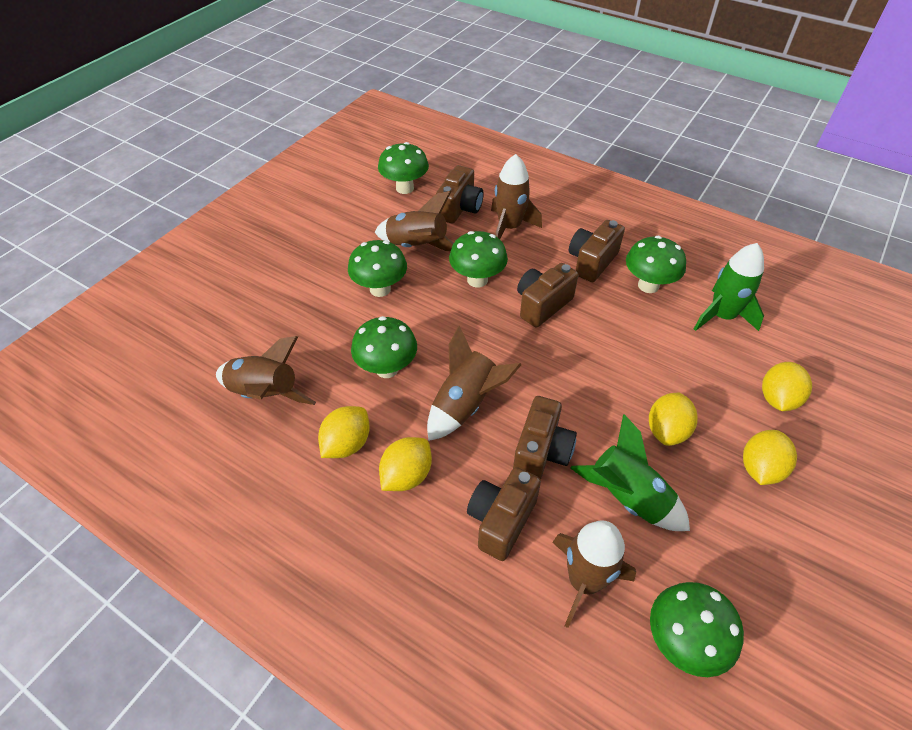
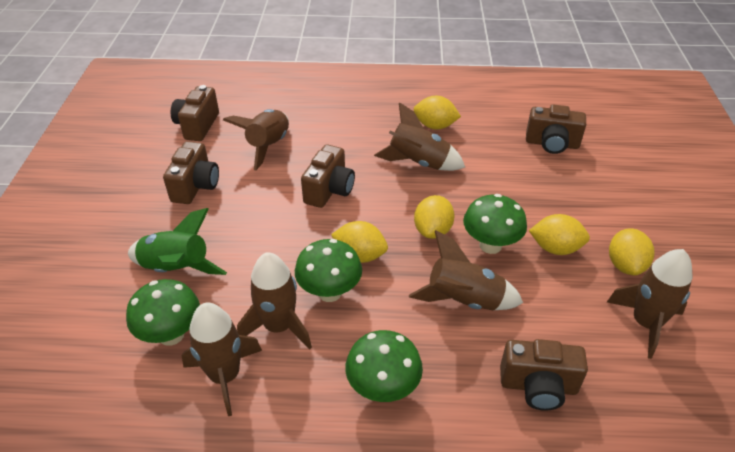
brown rocket: [216,336,316,405] [375,191,454,251] [427,326,522,441] [491,154,542,239] [552,520,636,628] = 5 -> [182,302,262,416] [223,109,289,170] [237,252,312,350] [374,102,465,171] [409,230,523,310] [607,249,693,359] = 6
green mushroom: [348,240,407,297] [351,316,417,378] [378,142,429,194] [449,231,508,288] [626,236,686,293] [650,582,744,677] = 6 -> [126,279,200,346] [295,239,362,302] [345,330,423,402] [463,194,527,254] = 4
green rocket: [570,414,690,531] [694,243,764,331] = 2 -> [128,208,227,275] = 1

